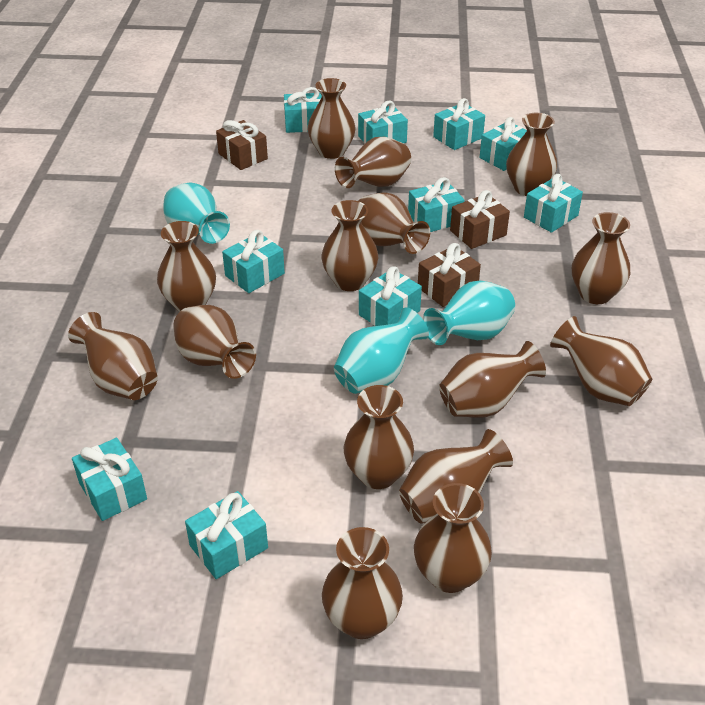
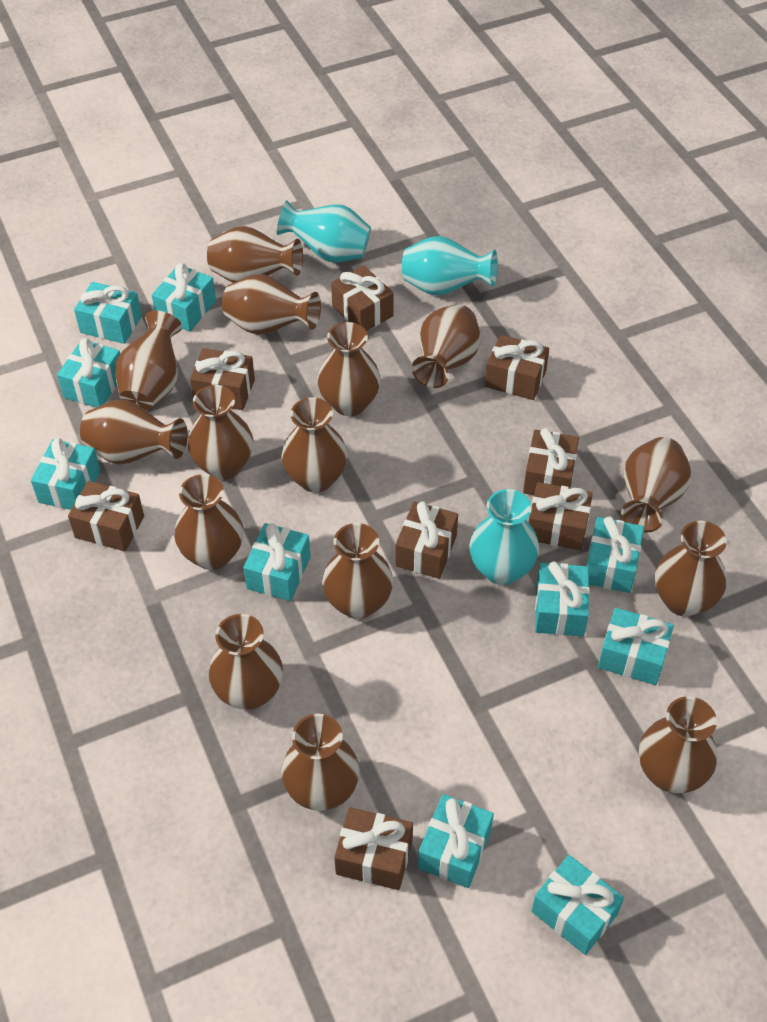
brown gift: [216,120,268,170] [418,243,481,307] [450,190,510,249] = 3 -> [68,481,144,551] [190,348,255,410] [331,265,394,331] [334,807,413,890] [395,501,458,579] [485,335,549,400] [523,428,579,495] [529,482,593,550] = 8

